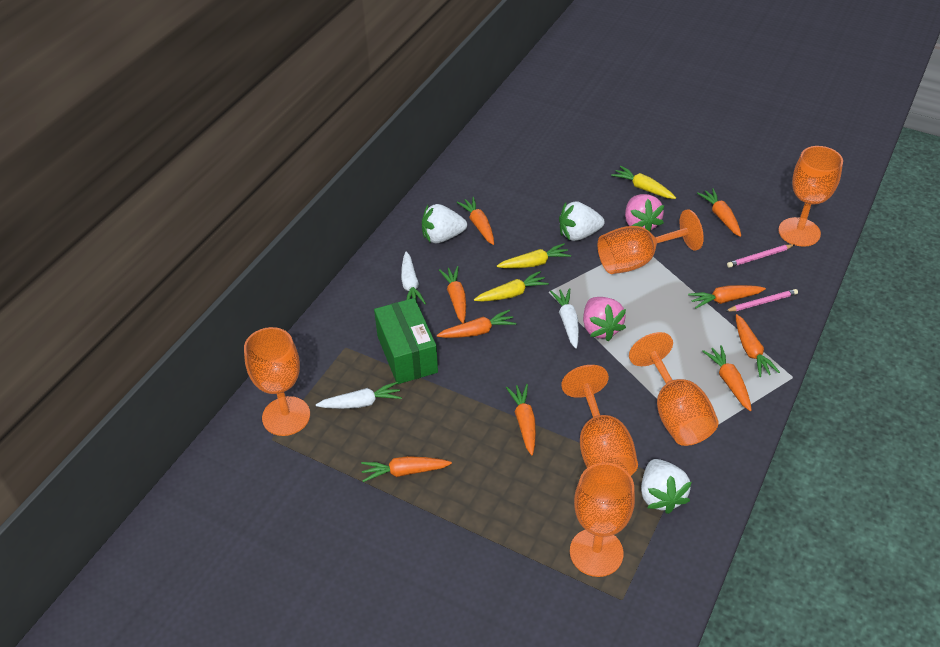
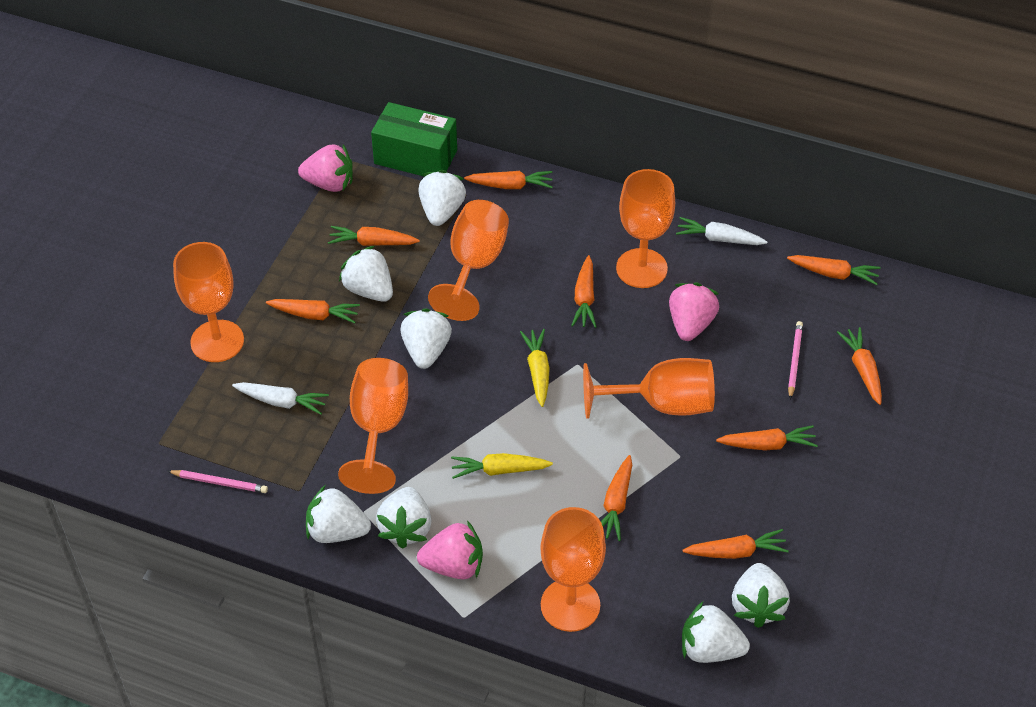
pink strawberry: [583,297,626,341] [625,194,664,232] = 2 -> [298,144,353,192] [417,521,483,579] [669,283,719,341] = 3
white carrot: [316,381,402,409] [401,252,426,304] [550,288,579,349] = 3 -> [232,382,329,415] [676,217,767,245] = 2
white strawberry: [422,204,467,243] [559,201,605,241] [641,459,692,514] = 3 -> [306,485,371,543] [339,246,393,302] [376,487,432,549] [400,308,452,369] [418,170,466,226] [682,602,750,663] [732,563,790,628] = 7
yellow carrot: [474,271,549,302] [497,243,571,268] [611,166,676,199] = 3 -> [451,453,553,479] [520,329,550,407] = 2

